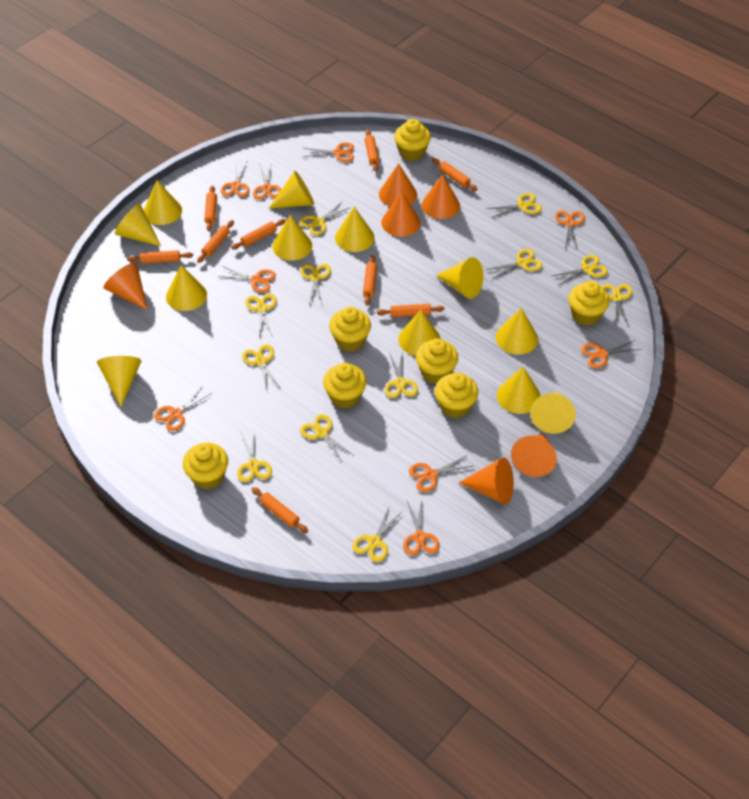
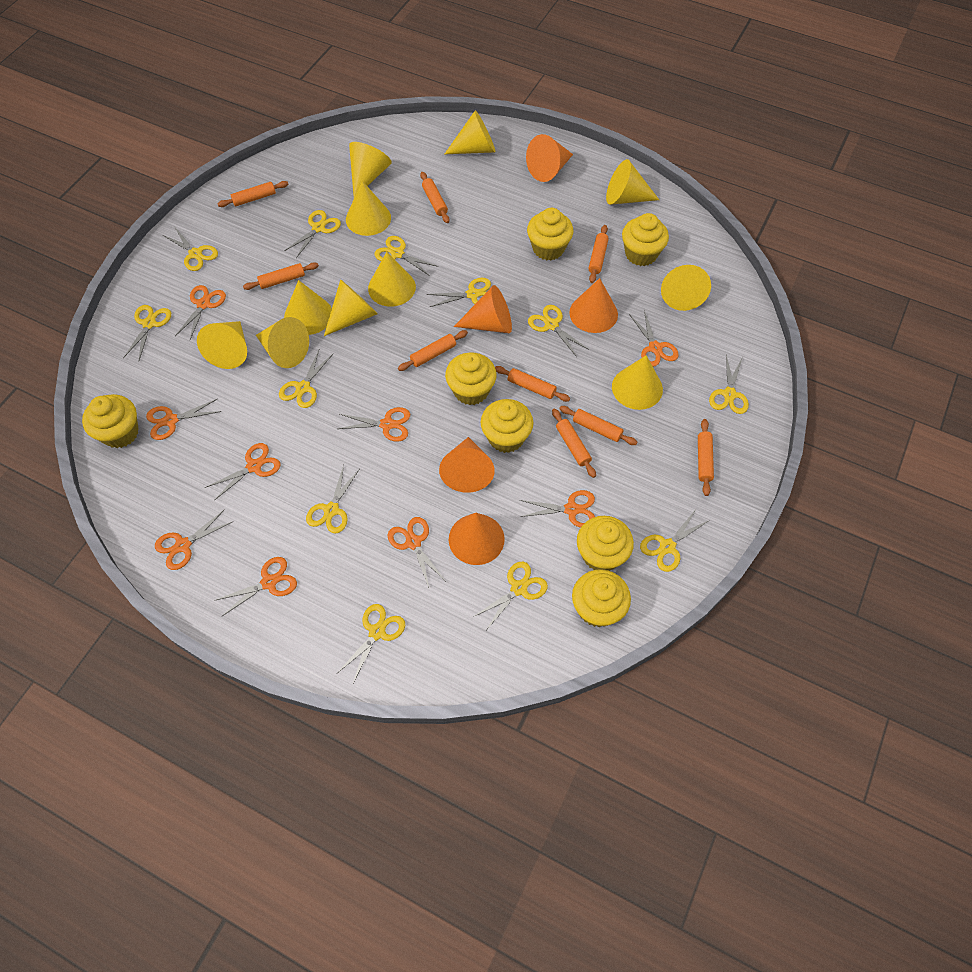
orange cone: [103,263,148,310] [379,163,417,207] [381,191,420,237] [422,174,460,219] [459,457,514,504] [511,434,557,477] = 6 -> [439,437,495,493] [449,513,505,565] [454,285,512,333] [526,134,573,182] [569,278,618,333] = 5
yellow cone: [97,356,141,407] [115,204,161,246] [144,181,182,225] [166,265,207,311] [269,171,314,209] [273,215,312,261] [335,207,375,252] [398,310,441,356] [436,257,483,299] [496,308,538,355] [497,367,540,414] [530,392,576,434] = 12 -> [197,321,247,369] [256,317,309,368] [284,280,332,335] [324,279,378,336] [346,181,391,236] [349,142,392,198] [368,252,416,307] [445,110,495,154] [606,159,659,205] [612,355,663,410] [661,265,711,311] = 11

